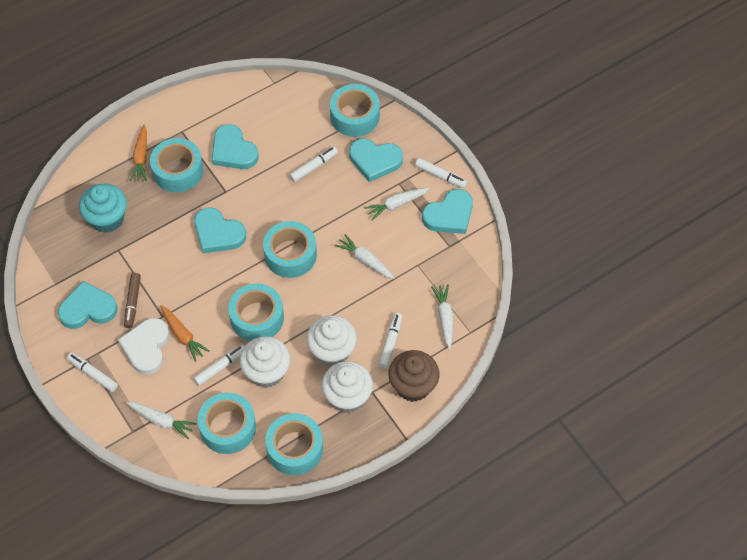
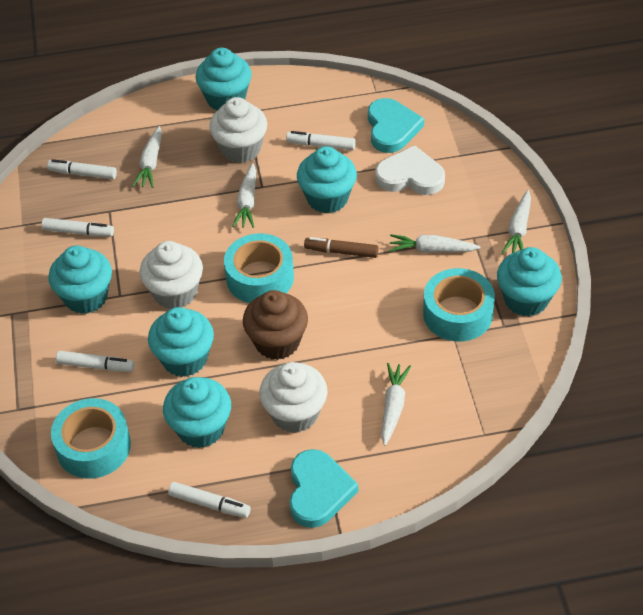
orange carrot: [130,125,147,181] [160,305,210,362] = 2 -> none = 0
turquoise cupcake: [79,184,127,233] = 1 -> [48,246,112,314] [148,307,214,377] [163,377,231,448] [195,48,252,111] [297,146,357,213] [497,247,562,316] = 6
turquoise heart: [58,281,118,329] [194,207,246,253] [211,124,259,169] [349,139,403,182] [422,189,473,234] = 5 -> [289,449,358,528] [368,98,424,153] = 2
turquoise tape: [150,138,203,192] [198,393,256,454] [228,283,284,341] [263,221,317,278] [265,413,323,475] [330,84,380,137] = 6 -> [51,398,131,479] [224,233,294,303] [423,268,495,342] = 3
white carrot: [126,402,197,439] [334,234,395,279] [364,187,430,221] [431,284,453,350] = 4 -> [132,126,162,188] [232,163,256,228] [381,363,411,446] [389,234,481,253] [502,190,531,254] = 5

